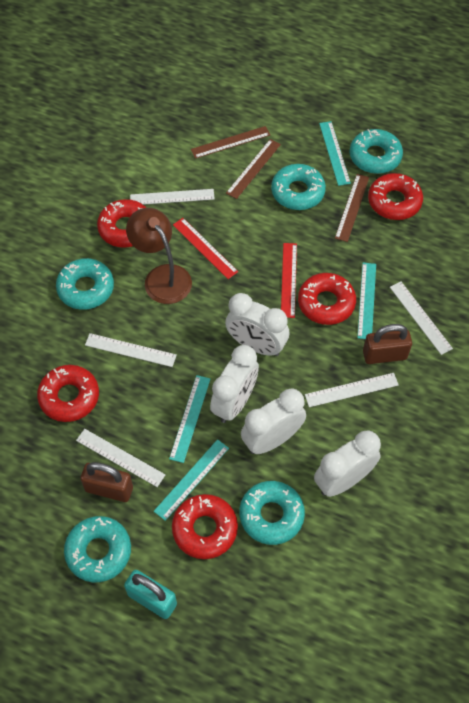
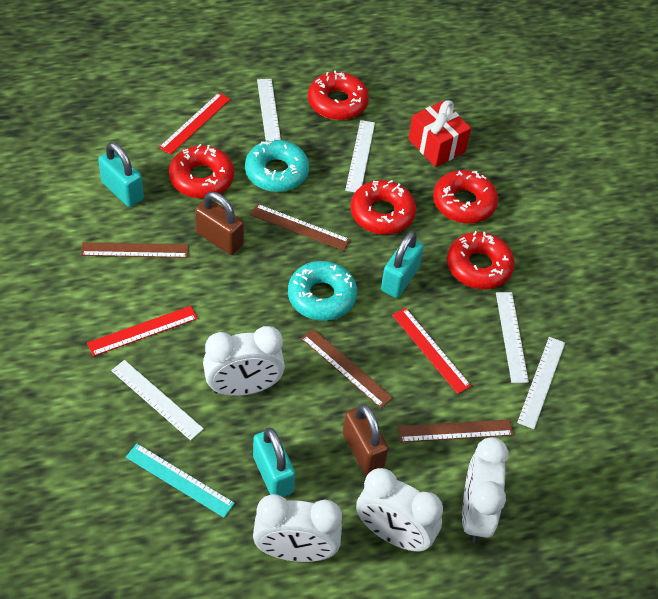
brown lamp: [126,208,192,304] = 1 -> none = 0
brown ruler: [191,126,270,159] [226,139,281,199] [335,174,369,242] = 3 -> [81,242,189,258] [250,204,350,251] [301,329,393,408] [398,419,513,443] = 4
red gift: none = 0 -> [408,100,471,167] = 1
red ruler: [173,218,238,279] [281,243,297,318] = 2 -> [87,306,198,356] [159,93,230,155] [392,308,471,394] = 3
turquoise donut: [56,258,114,310] [64,516,131,582] [239,481,305,545] [271,164,326,210] [350,129,403,174] = 5 -> [245,139,309,192] [288,261,357,321] = 2
turquoise padlock: [124,570,177,619] = 1 -> [98,142,144,207] [253,427,295,497] [381,231,424,298] = 3
turquoise ruler: [154,439,229,521] [169,375,210,463] [319,121,351,186] [357,263,376,339] = 4 -> [126,444,235,518] = 1

